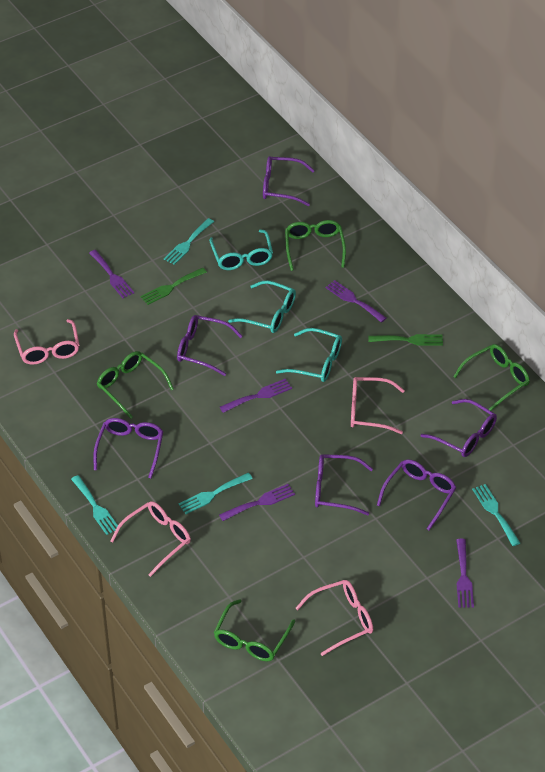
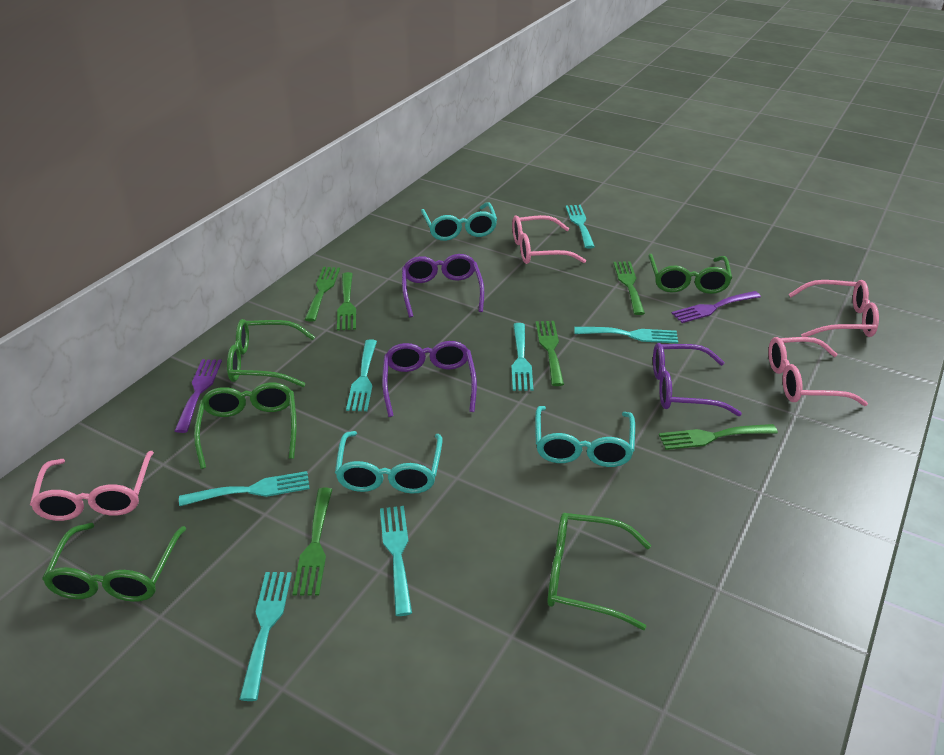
green fork: [140,268,207,305] [368,334,443,346] = 2 -> [292,488,332,596] [305,267,340,322] [337,272,356,331] [536,321,564,386] [613,261,645,315] [659,424,778,450] = 6
green glasses: [97,351,174,419] [214,599,295,661] [285,220,346,271] [453,344,530,411] = 4 -> [42,523,186,602] [194,383,297,469] [227,319,315,387] [547,513,651,630] [648,254,732,294] = 5
purple fork: [89,250,134,298] [219,484,295,521] [220,379,292,413] [325,280,386,323] [456,539,474,608] = 5 -> [175,359,222,433] [671,291,761,323] = 2
purple glasses: [93,418,164,478] [177,315,242,376] [263,156,315,206] [315,454,373,515] [377,459,456,530] [420,399,497,457] = 6 -> [382,341,477,417] [402,254,484,317] [653,343,742,416] = 3
turquoise fork: [71,475,118,535] [164,218,214,265] [178,473,253,514] [472,484,520,546] = 4 -> [179,471,310,506] [239,572,292,701] [346,339,377,411] [380,506,412,616] [511,323,533,391] [565,205,595,249] [575,327,678,343] = 7

